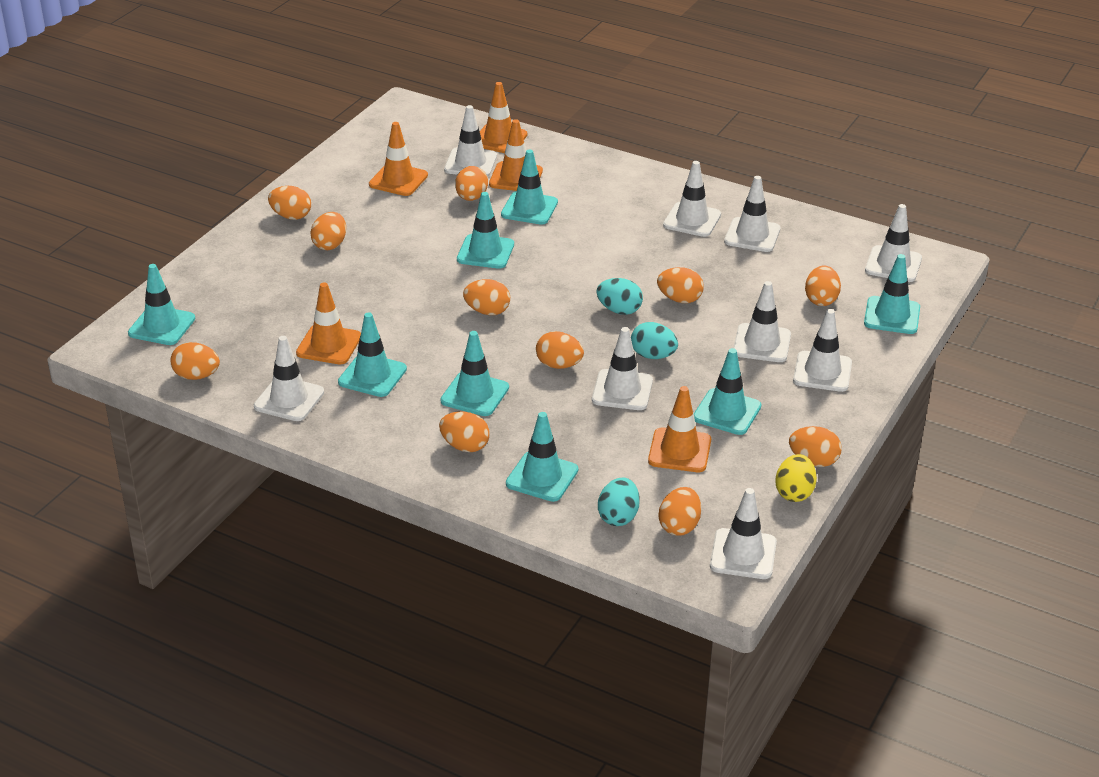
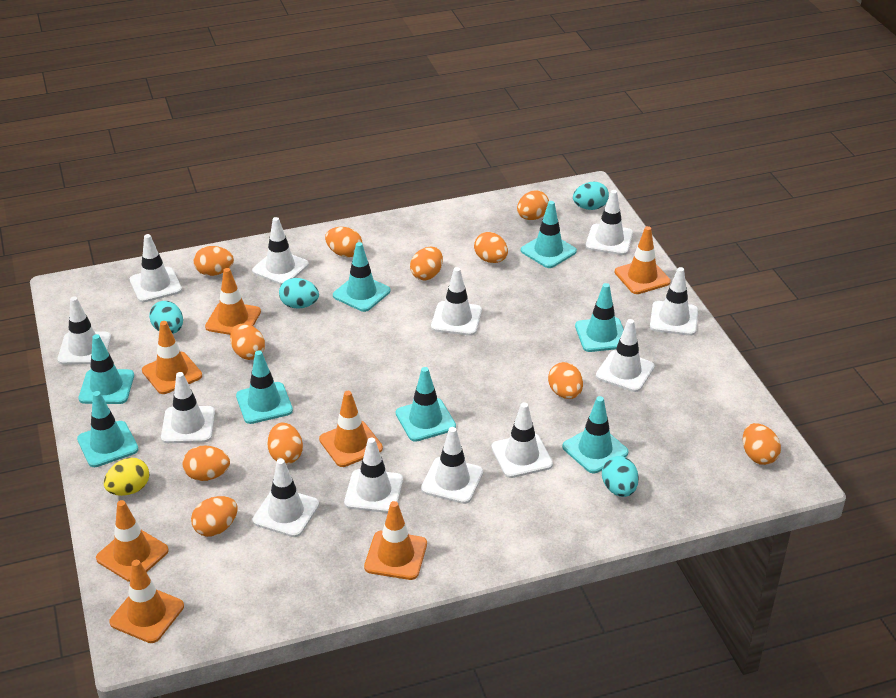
orange traffic cone: [296,282,361,364] [369,122,428,196] [480,82,527,153] [489,119,543,191] [648,386,711,472] = 5 -> [96,500,169,582] [109,560,184,643] [142,321,202,394] [205,268,261,335] [319,391,383,467] [364,501,427,580] [615,226,671,294] = 7
turquoise egg: [596,278,643,315] [598,478,640,526] [631,322,678,359] = 3 -> [149,301,183,334] [279,278,319,309] [573,181,609,210] [602,456,639,497] = 4
white traffic cone: [254,336,324,421] [444,105,497,177] [592,327,653,410] [663,161,721,237] [710,488,777,579] [724,176,780,252] [733,281,791,362] [793,309,852,392] [865,204,922,282] = 9 -> [57,296,111,365] [130,234,182,302] [161,372,215,443] [252,217,309,285] [253,459,319,537] [344,438,403,513] [421,427,483,504] [431,267,482,336] [491,402,553,478] [586,190,633,255] [596,319,655,392] [650,267,698,336] = 12

